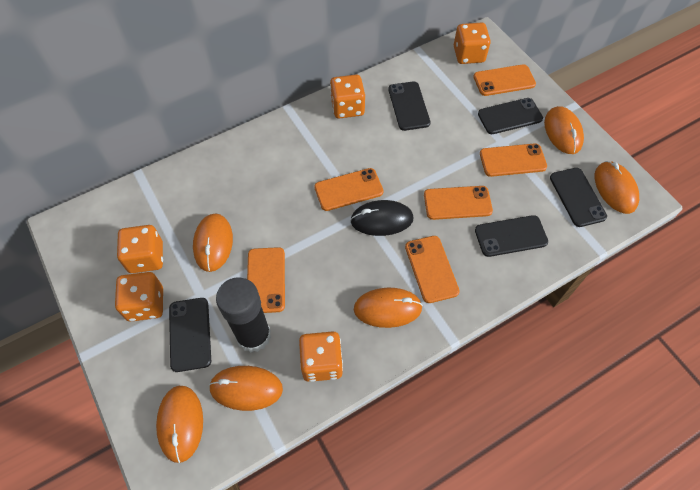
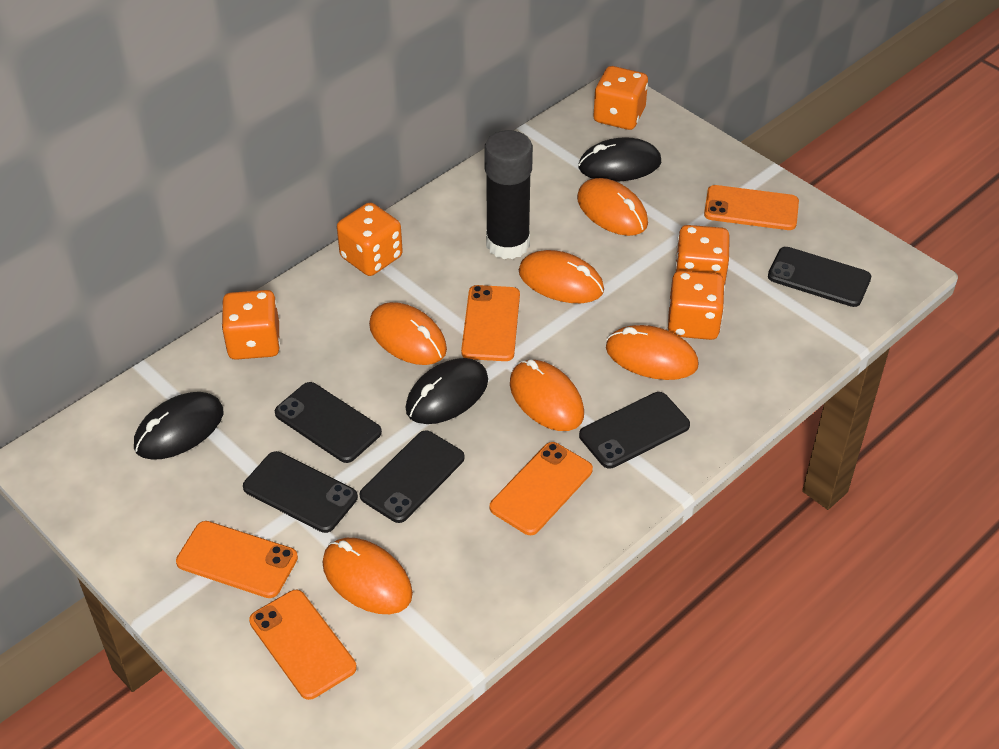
black mouse: [350,200,413,236] = 1 -> [134,392,223,460] [406,358,488,424] [578,137,661,182] = 3
orange phone: [247,247,285,313] [314,168,383,211] [405,236,460,303] [424,186,493,220] [473,64,536,96] [480,143,547,177] = 6 -> [176,521,298,598] [249,590,357,700] [461,285,520,361] [490,442,593,535] [704,185,799,230] = 5

